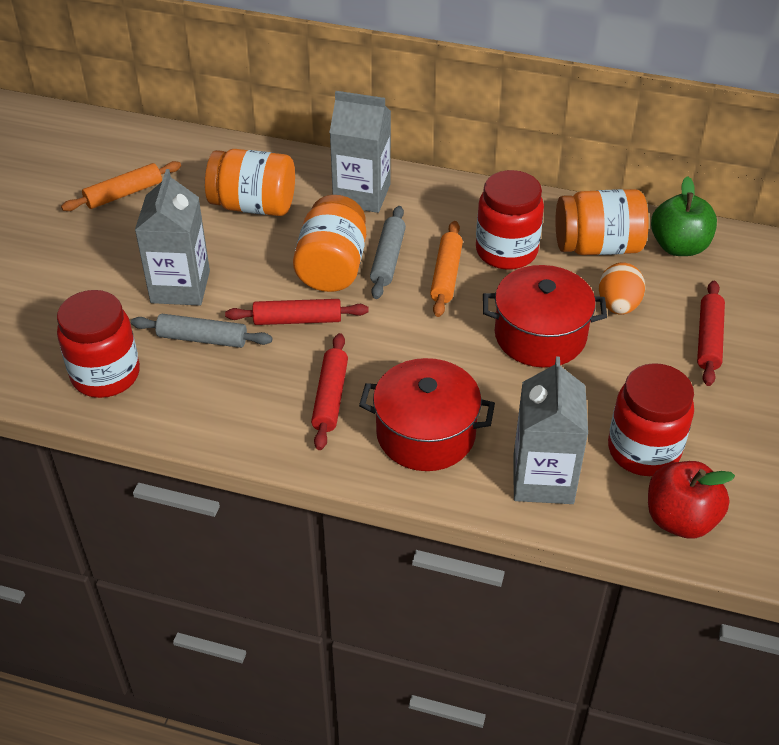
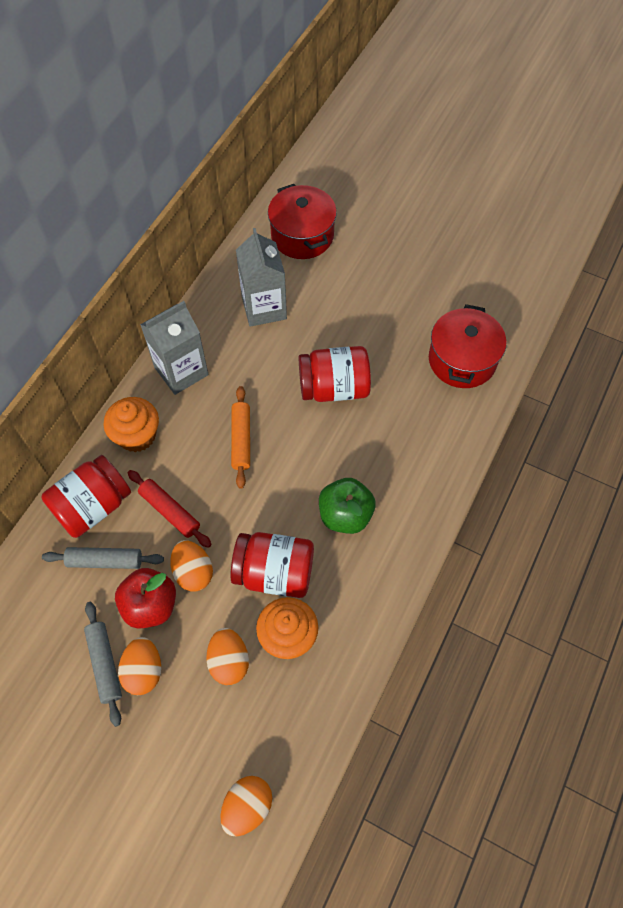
grey carton: [135,169,210,306] [329,91,391,213] [513,357,588,504] = 3 -> [140,301,209,395] [236,228,287,327] = 2
orange cupcake: none = 0 -> [104,397,159,452] [256,597,318,659] = 2
orange egg: [599,263,645,315] = 1 -> [118,637,161,695] [170,540,213,591] [206,628,249,685] [221,776,272,837] = 4
orange jar: [205,149,295,216] [293,195,366,292] [555,189,649,255] = 3 -> none = 0
orange rolling pin: [61,161,181,211] [430,221,463,317] = 2 -> [231,386,250,488] = 1
red rolling pin: [225,299,369,325] [311,333,348,450] [697,281,725,386] = 3 -> [128,470,212,548] = 1

